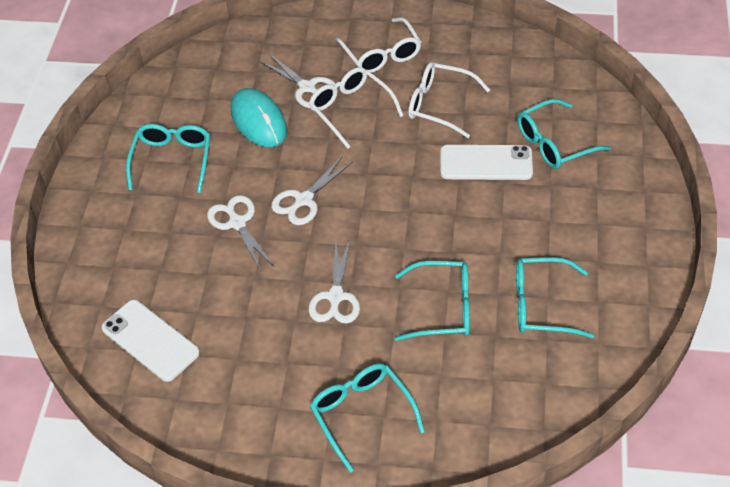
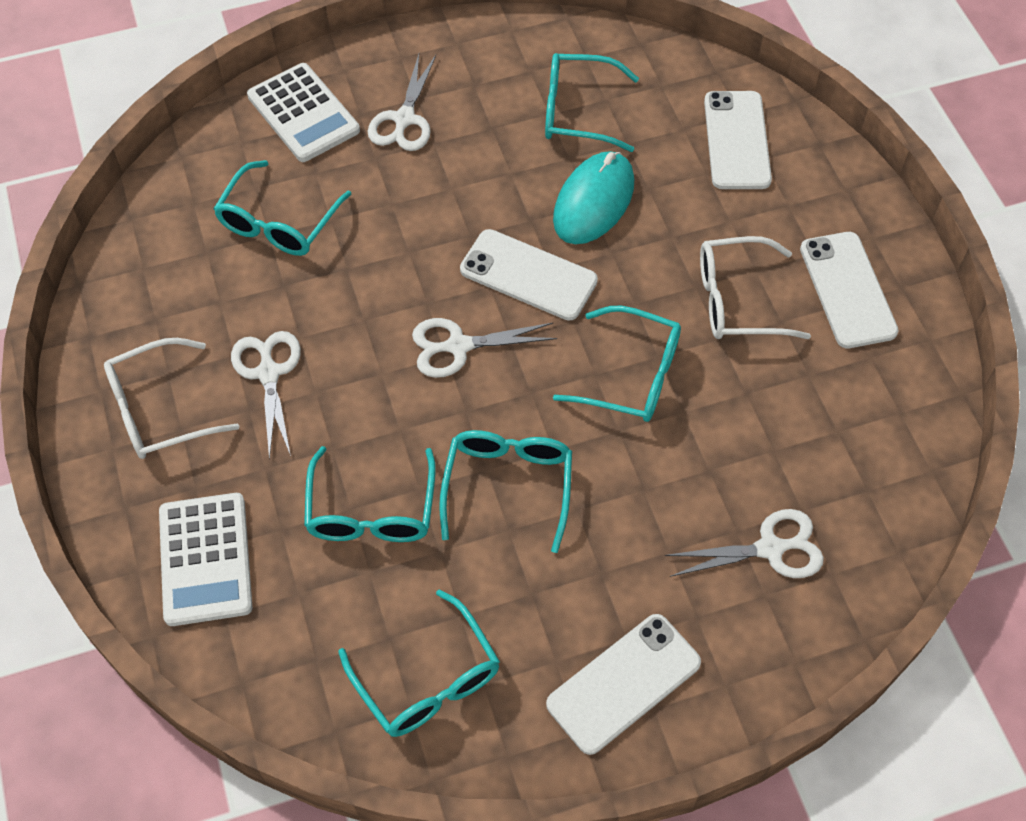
turquoise glasses: [126,124,210,193] [310,364,425,473] [395,261,470,341] [516,257,594,338] [518,99,611,169] = 5 -> [213,160,352,256] [304,446,436,542] [338,589,500,737] [439,430,572,553] [545,53,639,152] [553,306,681,422] = 6
white calculator: none = 0 -> [159,493,252,626] [247,63,360,162] = 2
white glasses: [309,67,404,149] [335,17,421,73] [408,62,490,138] = 3 -> [104,338,239,459] [700,236,811,339] = 2
white phone: [102,300,200,382] [440,145,533,180] = 2 -> [460,229,598,321] [546,614,701,755] [704,91,772,189] [800,232,899,348] = 4

